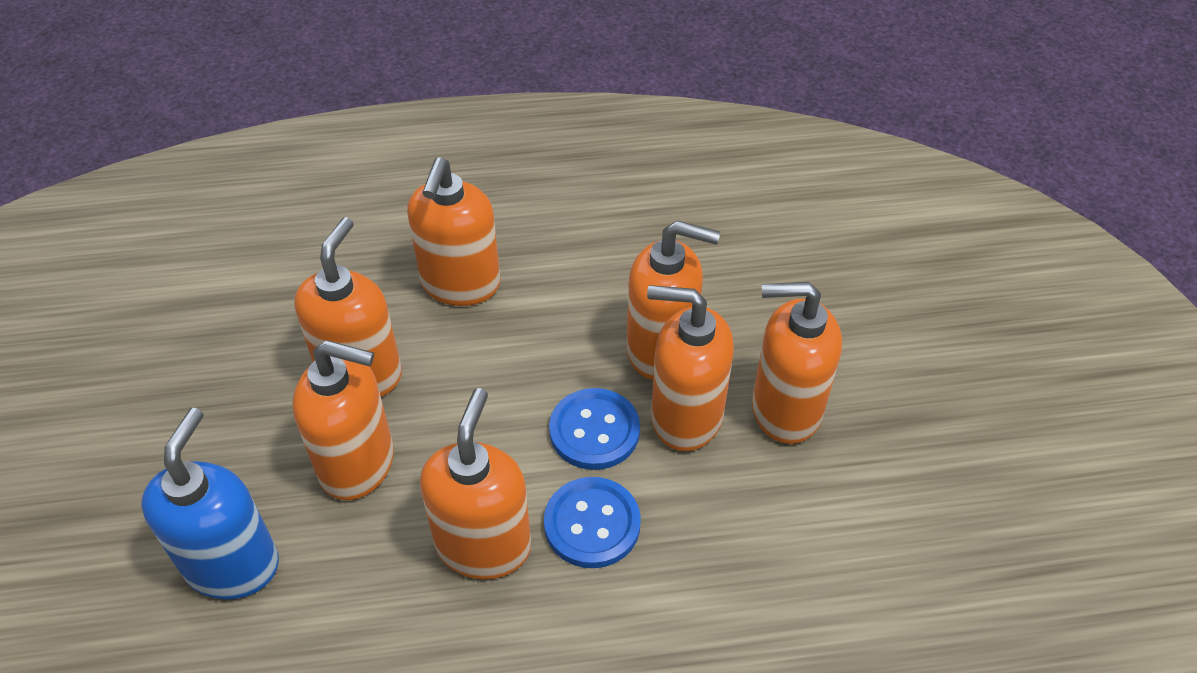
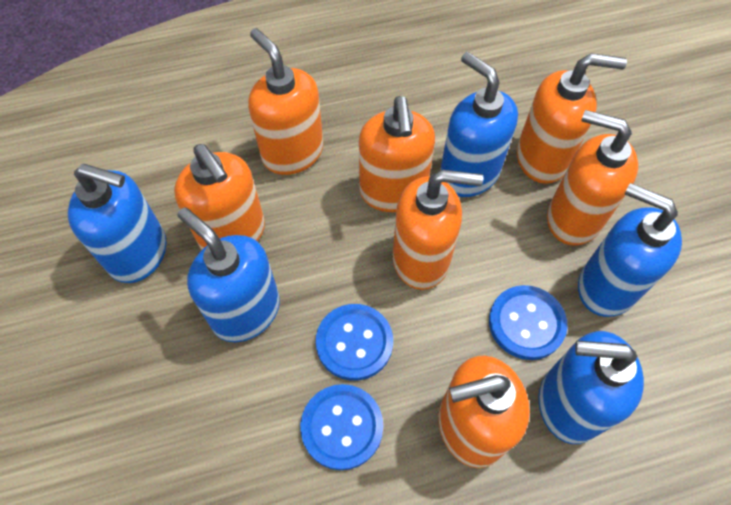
blue button: [544,477,641,568] [549,388,640,470] = 2 -> [300,384,383,470] [316,304,393,381] [489,285,568,360] = 3
blue soap dispenser: [141,408,279,600] = 1 -> [68,164,167,283] [177,207,280,342] [440,52,518,197] [538,331,644,444] [578,183,682,317] = 5

